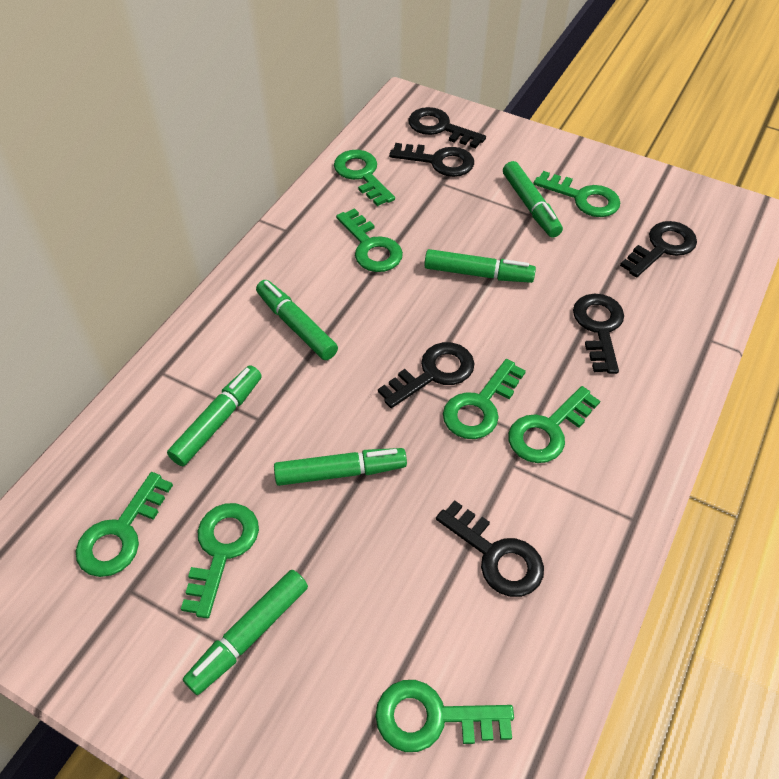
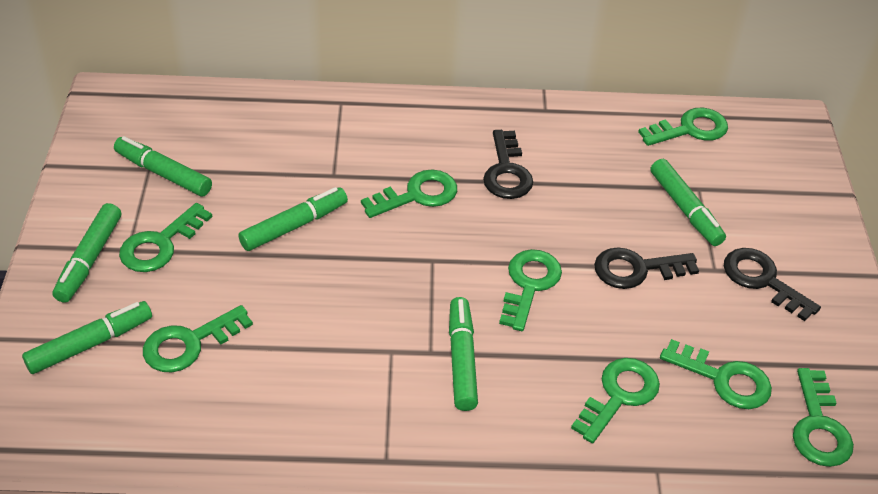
black key: [378,342,475,408] [389,143,474,177] [409,107,486,148] [436,500,544,597] [573,293,624,374] [620,221,697,278] = 6 -> [483,130,533,199] [594,247,699,289] [724,248,821,321] = 3

